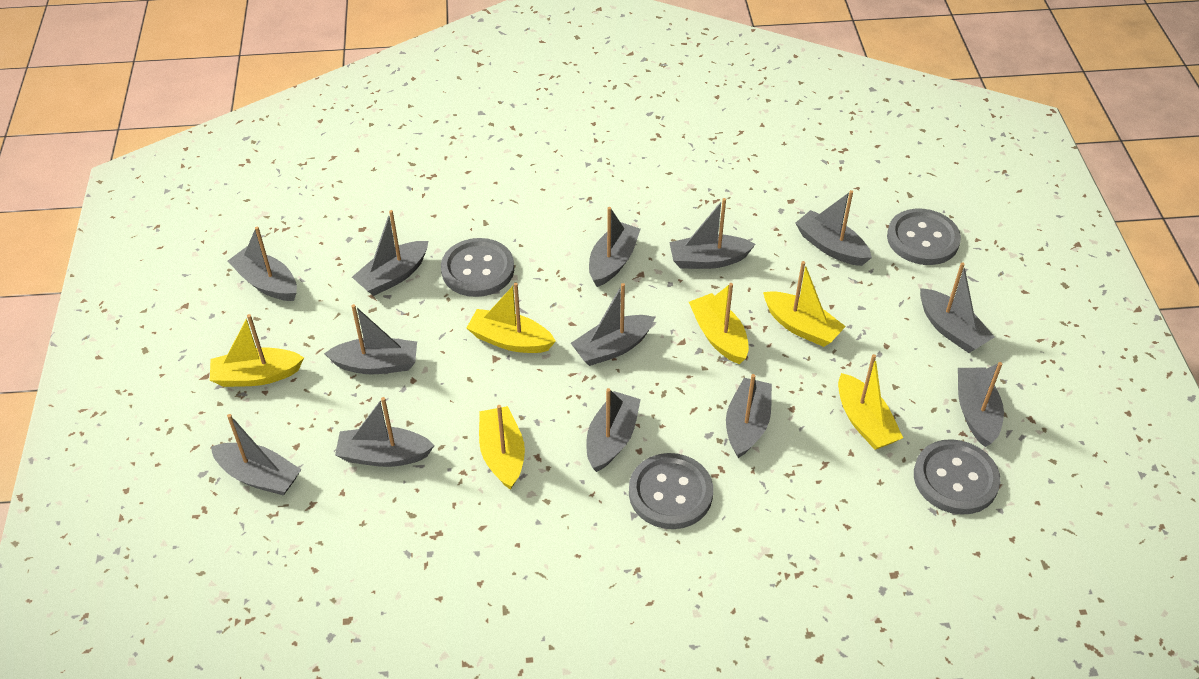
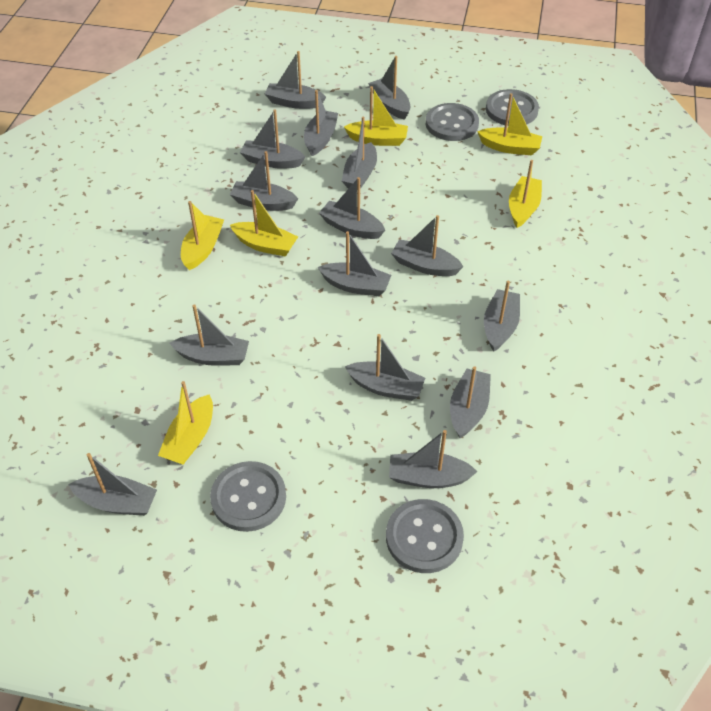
grey boat: [211,414,302,496] [228,227,297,301] [324,304,417,374] [335,397,435,467] [352,210,428,296] [571,283,655,366] [587,388,641,472] [589,207,641,287] [669,198,756,269] [726,374,772,458] [795,190,872,266] [920,262,995,353] [958,362,1004,447] = 13 -> [68,453,157,516] [169,304,249,366] [230,151,298,211] [240,109,305,169] [265,51,326,109] [304,90,338,156] [318,231,391,296] [319,177,385,239] [342,117,377,189] [345,334,425,401] [368,56,410,120] [389,430,478,488] [391,215,463,276] [450,366,491,438] [484,281,520,352] = 15

